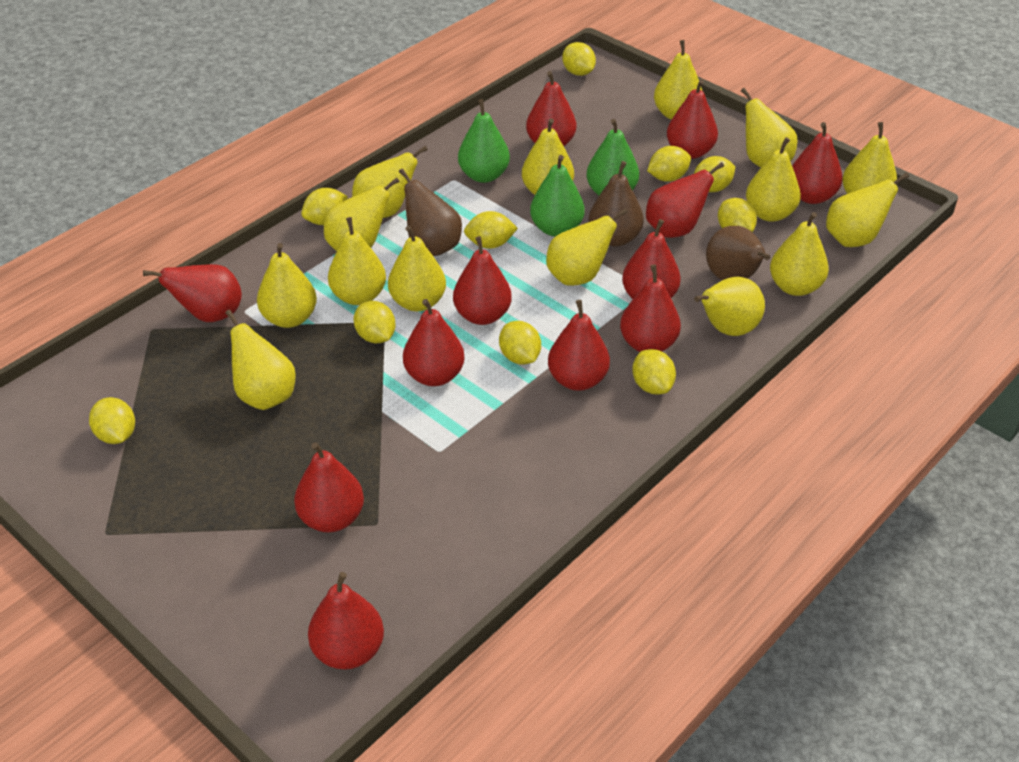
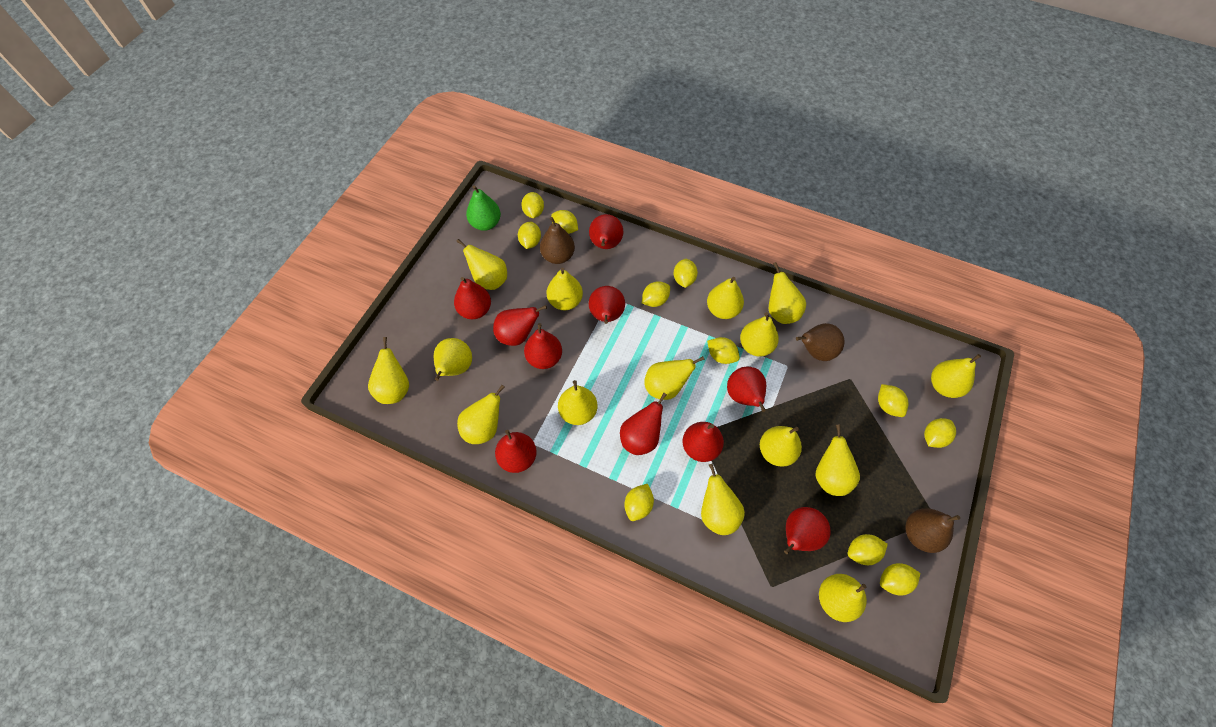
green pear: [458,99,510,183] [530,155,584,237] [586,119,639,195] = 3 -> [466,185,501,231] = 1
red pear: [143,264,242,322] [294,442,364,532] [308,572,384,669] [403,299,465,386] [453,236,512,325] [526,71,576,146] [548,300,610,391] [620,264,681,352] [622,219,681,299] [646,162,724,238] [667,79,718,159] [792,122,842,204] = 12 -> [454,277,491,319] [493,305,547,346] [495,430,537,473] [524,323,562,369] [589,214,623,249] [589,286,625,324] [620,393,667,455] [682,422,724,462] [727,367,767,412] [784,507,830,554] = 10
yellow lemon: [89,397,135,444] [301,188,348,225] [354,301,396,343] [464,211,518,249] [499,321,541,365] [562,42,596,76] [632,349,676,395] [647,146,691,182] [694,156,736,192] [718,198,757,232] = 10 -> [518,221,541,249] [521,192,544,218] [551,210,578,234] [624,484,654,521] [642,281,670,307] [673,259,698,288] [707,337,740,364] [848,534,888,565] [878,384,909,417] [880,563,920,596] [924,418,956,448] = 11

